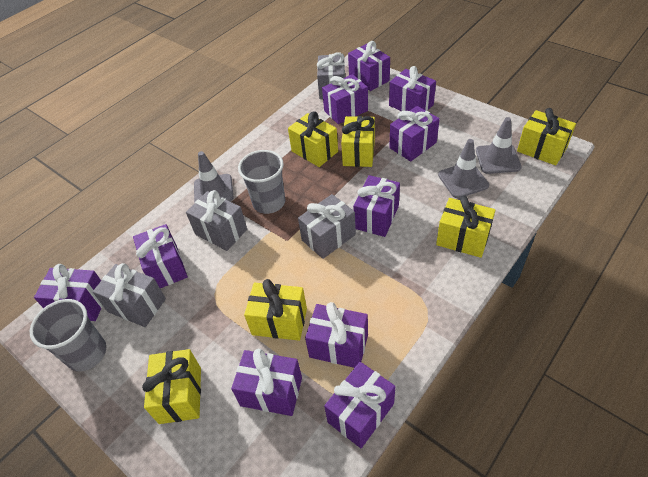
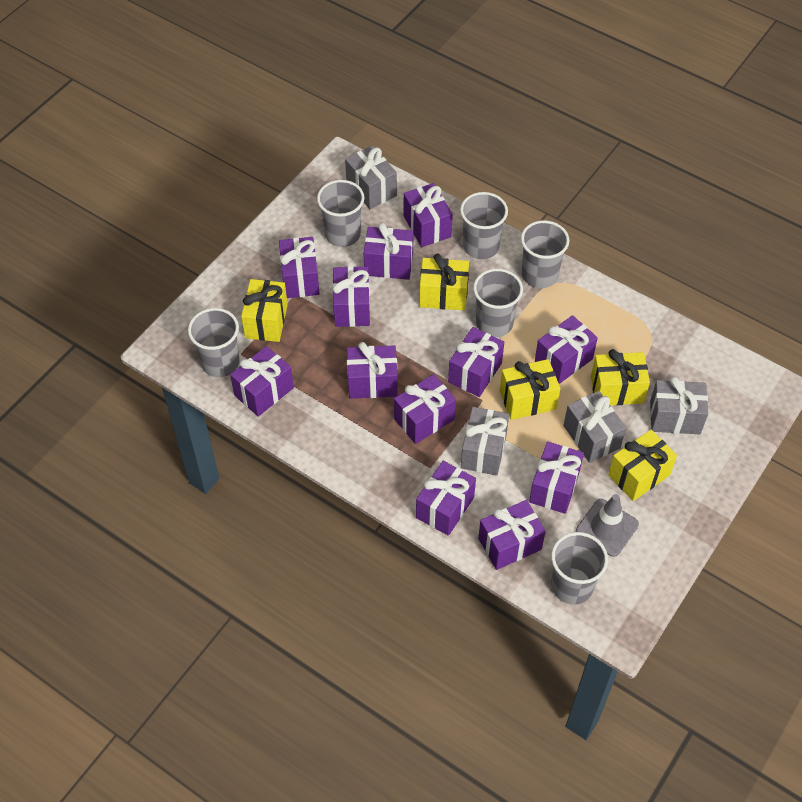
grey cup: [30,299,106,371] [238,150,285,214] = 2 -> [188,308,239,377] [317,180,364,247] [460,192,508,259] [473,269,523,337] [521,220,569,288] [551,532,608,604] = 6
grey traffic cone: [194,151,233,203] [438,139,489,198] [476,117,522,174] = 3 -> [576,494,639,557] = 1
purple gift: [34,264,103,321] [133,224,188,288] [231,349,302,416] [305,302,368,368] [322,74,368,124] [324,362,395,448] [348,41,390,91] [353,175,400,237] [389,66,436,111] [389,106,440,162] = 10 -> [230,346,294,417] [279,237,320,298] [332,266,370,327] [347,342,398,399] [364,223,413,280] [394,374,456,444] [404,183,453,247] [416,461,476,536] [448,327,504,397] [478,500,546,570] [529,442,584,514] [535,315,598,384] = 12
yellow gift: [142,349,201,424] [244,279,307,341] [288,112,338,167] [341,116,375,167] [436,195,496,258] [517,108,576,165] = 6 -> [241,279,288,342] [419,254,469,311] [500,359,560,420] [591,349,650,405] [608,430,677,501] = 5

